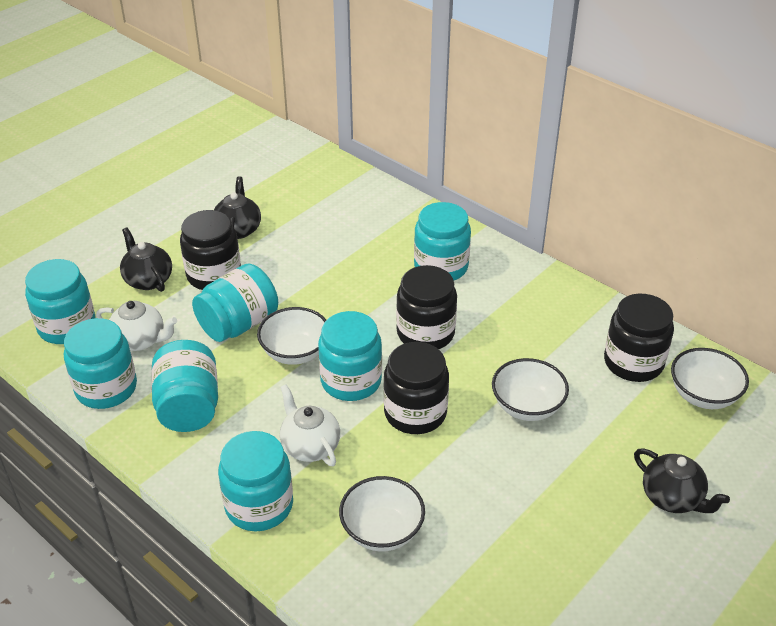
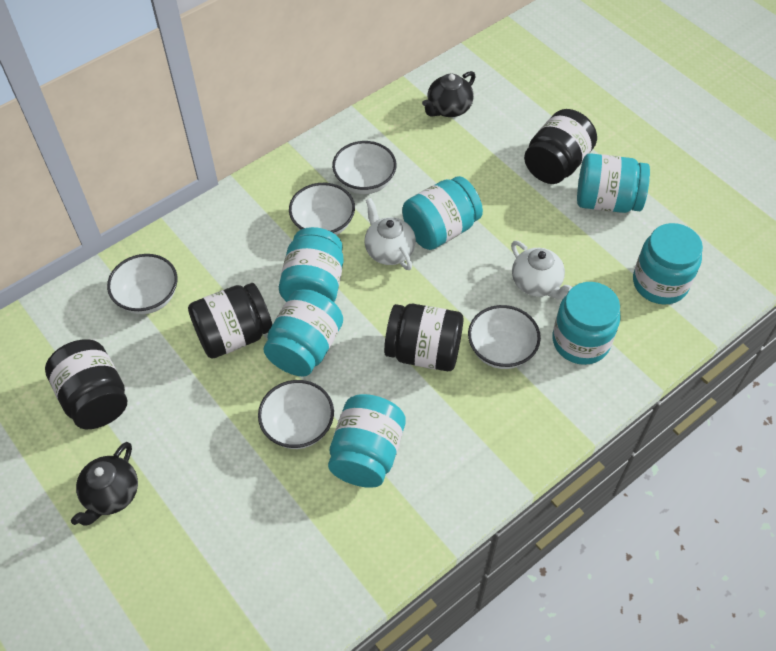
black teapot: [120,228,172,292] [214,176,261,239] [634,448,730,513] = 3 -> [71,442,138,526] [422,71,476,117] = 2
white bowl: [257,307,326,365] [339,476,425,552] [492,358,569,421] [671,348,749,409] = 4 -> [107,254,178,314] [258,380,334,449] [289,183,355,235] [332,141,397,194] [468,305,541,369] = 5

